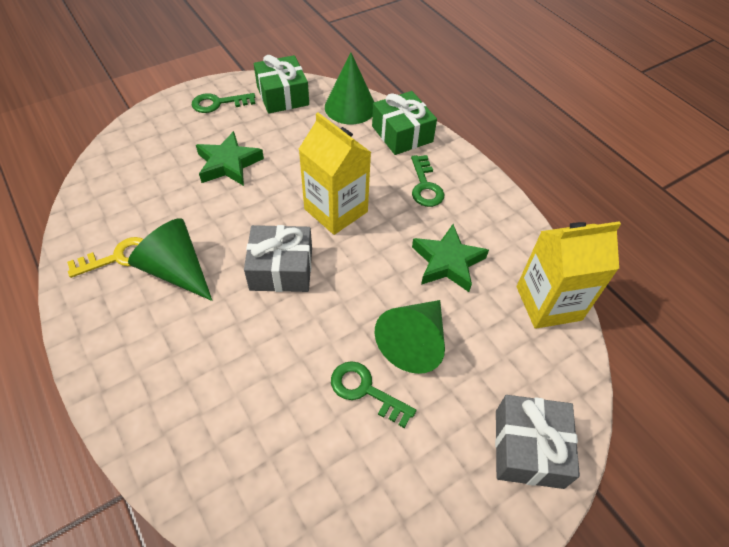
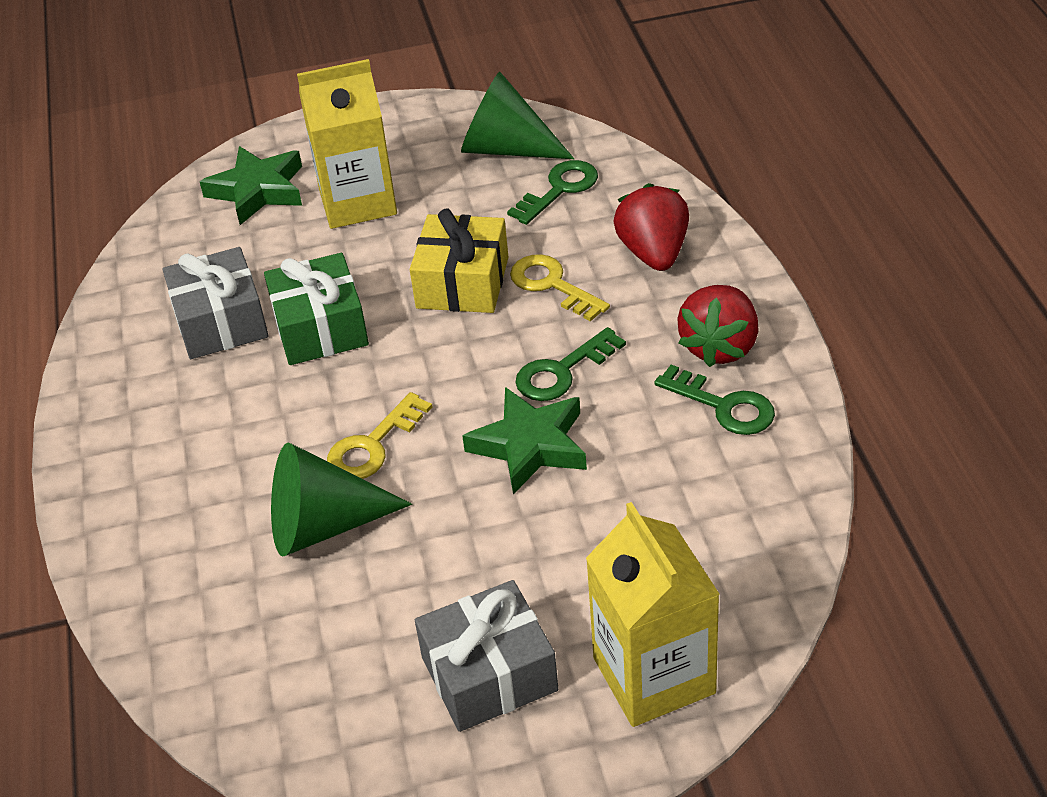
green cone: [128,218,213,301] [325,53,374,124] [375,300,445,374] = 3 -> [271,443,412,557] [461,72,575,159] = 2
green gift: [254,55,309,114] [372,91,437,155] = 2 -> [264,253,369,365] = 1
red strawberry: none = 0 -> [613,183,689,271] [677,285,758,367] = 2
yellow gift: none = 0 -> [410,209,508,313] = 1
yellow key: [67,237,143,278] = 1 -> [327,392,432,479] [510,254,610,321] = 2

